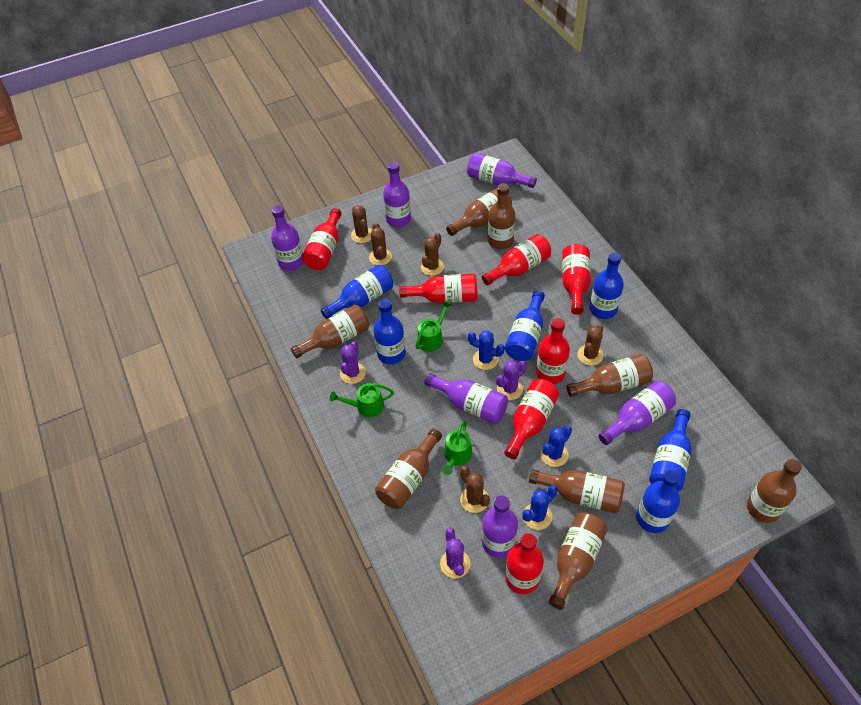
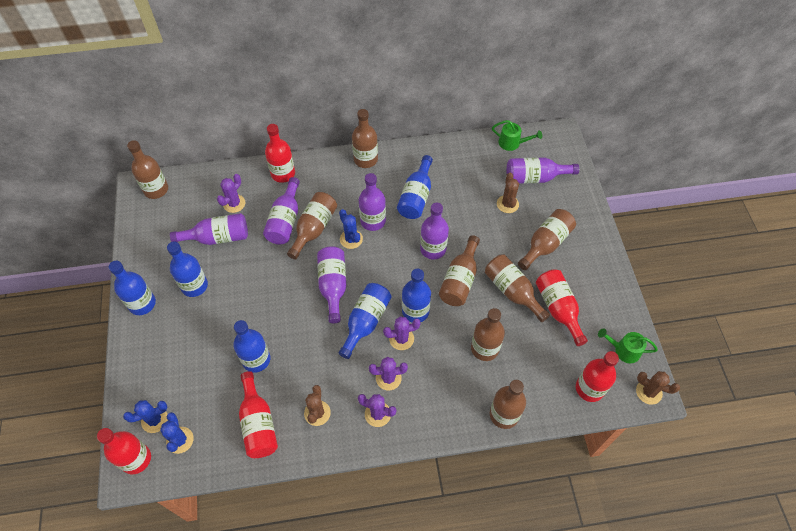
brown cactus: [351,205,372,243] [369,223,392,265] [421,233,444,276] [460,466,490,513] [577,324,603,366] = 5 -> [304,385,331,426] [497,173,519,213] [636,371,680,405] = 3
green watering can: [330,383,394,417] [415,301,452,352] [442,421,472,475] = 3 -> [492,120,542,151] [598,328,658,363] = 2
purple cactus: [340,342,366,384] [440,528,470,578] [496,360,526,400] = 3 -> [217,174,245,213] [358,394,397,427] [369,357,408,390] [383,316,421,350] = 4
red bottle: [302,208,341,270] [399,274,477,303] [482,234,551,285] [504,379,559,459] [505,533,544,594] [536,318,570,384] [562,244,591,315] = 7 -> [97,428,151,474] [239,371,278,458] [265,124,295,183] [536,269,588,346] [576,351,619,402] = 5

